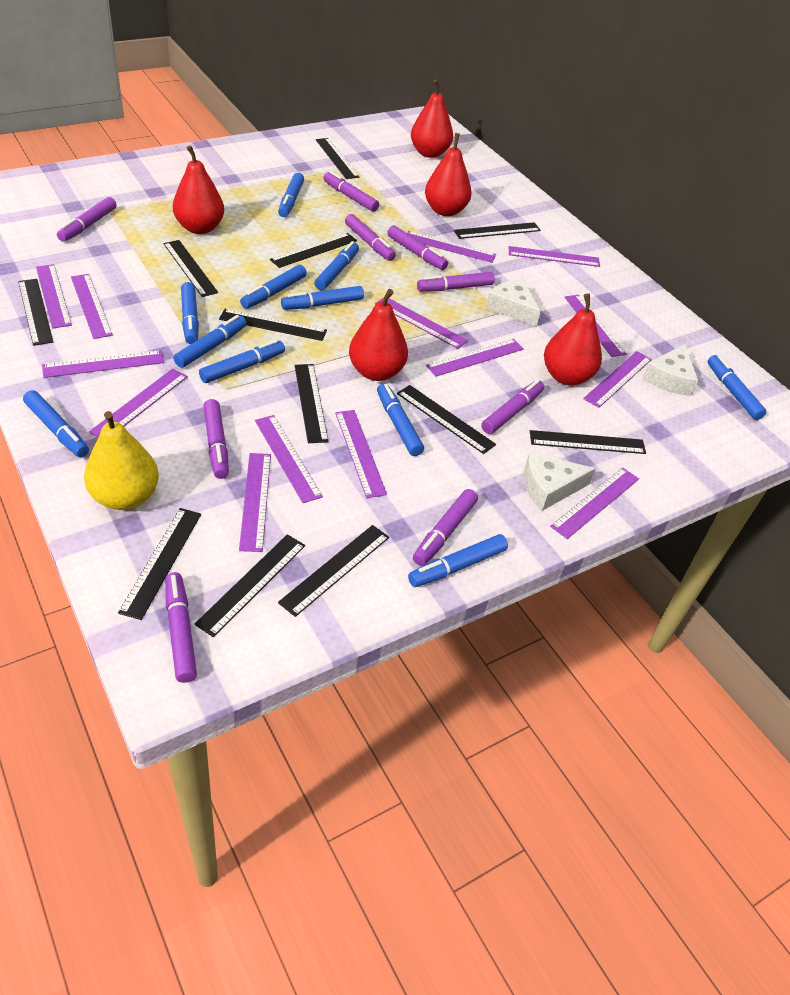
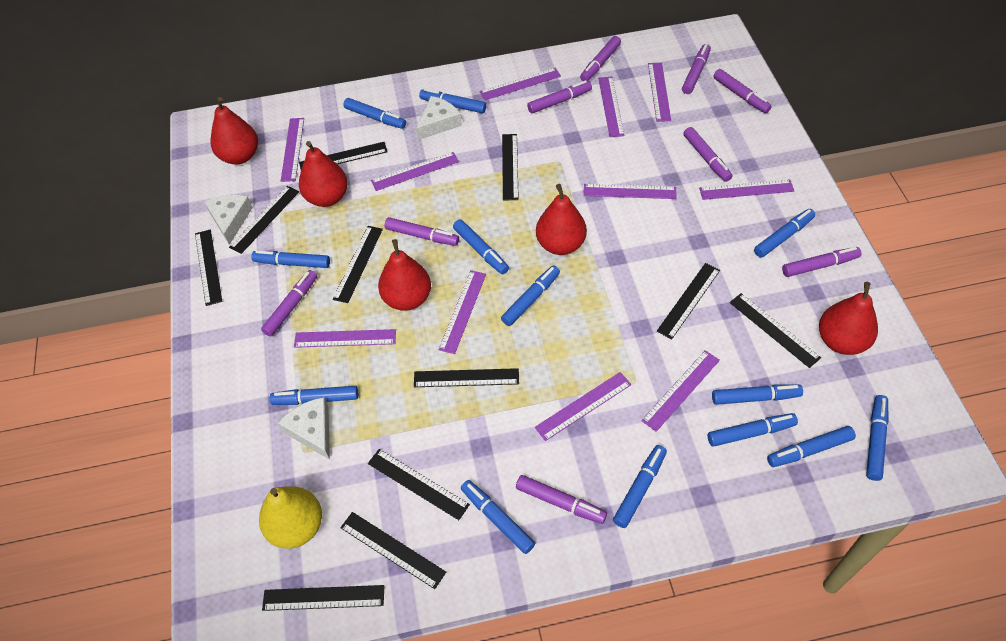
black ruler: [18,279,53,346] [118,508,201,620] [163,240,218,297] [194,534,305,637] [219,309,327,341] [270,233,357,268] [278,525,389,617] [295,364,329,443] [316,138,359,179] [397,385,496,454] [454,222,541,239] [530,430,646,454] = 12 -> [195,230,222,306] [229,186,299,254] [262,585,384,611] [299,142,388,170] [333,226,383,303] [340,512,446,589] [368,449,470,520] [414,368,519,387] [502,134,519,201] [657,263,720,339] [730,293,821,368] = 11
blue marker: [23,390,89,457] [173,315,247,368] [181,282,199,344] [199,340,285,383] [240,265,307,309] [278,173,304,217] [281,286,364,310] [314,241,359,290] [377,383,424,456] [408,534,508,587] [708,355,766,420] = 11 -> [251,251,330,268] [270,386,358,405] [343,98,406,129] [419,89,486,113] [453,219,509,274] [461,480,535,554] [501,266,560,326] [613,445,667,528] [708,413,798,447] [712,384,803,405] [754,209,815,258] [767,426,856,467] [866,395,889,481] = 13
purple ruler: [36,264,72,329] [42,350,164,378] [71,274,113,339] [89,369,188,438] [239,453,271,552] [255,415,323,503] [335,410,387,498] [375,298,468,349] [407,231,496,263] [426,339,524,376] [509,246,600,267] [550,468,639,539] [564,295,627,357] [583,351,652,408] = 14 -> [281,118,304,182] [294,329,396,348] [371,152,459,191] [438,270,486,354] [480,68,561,100] [535,372,632,441] [584,184,677,199] [598,77,624,137] [641,350,720,432] [648,63,671,122] [699,179,794,200] = 11

